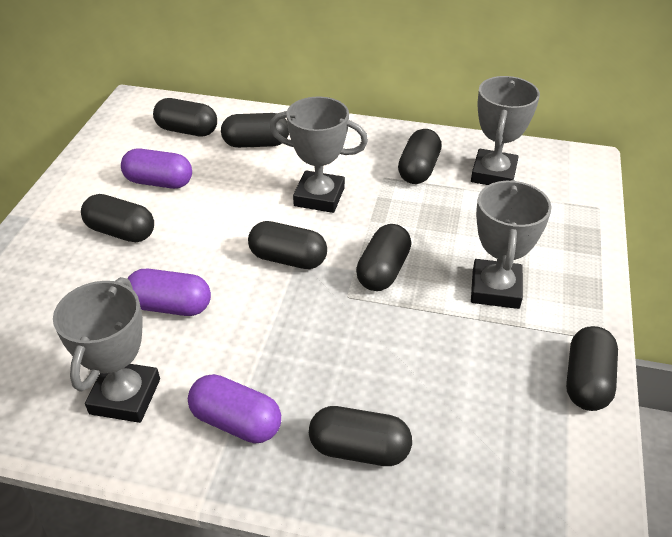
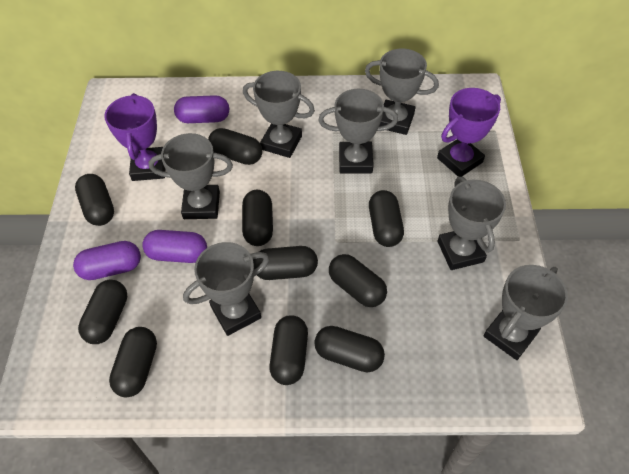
black capsule: [81,194,154,242] [153,98,217,136] [221,113,289,148] [248,221,327,269] [309,406,412,466] [356,224,411,291] [398,129,441,184] [566,326,618,411] = 8 -> [75,174,114,226] [78,280,127,344] [109,327,157,397] [208,128,262,165] [242,190,273,246] [253,246,318,280] [270,315,308,385] [314,326,385,372] [329,254,387,307] [369,190,404,247] = 10
grey trophy: [53,277,160,423] [270,96,368,213] [471,76,540,185] [471,180,552,309] = 4 -> [149,133,233,219] [183,242,269,336] [243,71,315,158] [318,89,398,173] [365,49,439,135] [438,177,506,270] [484,265,568,360] = 7
purple trophy: none = 0 -> [104,93,165,181] [437,88,501,177] = 2

